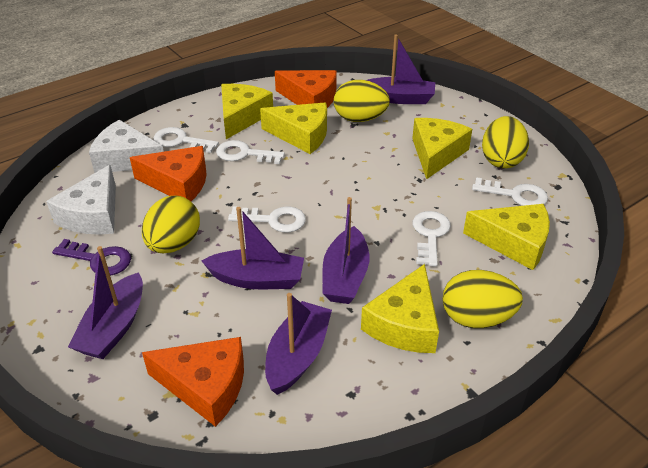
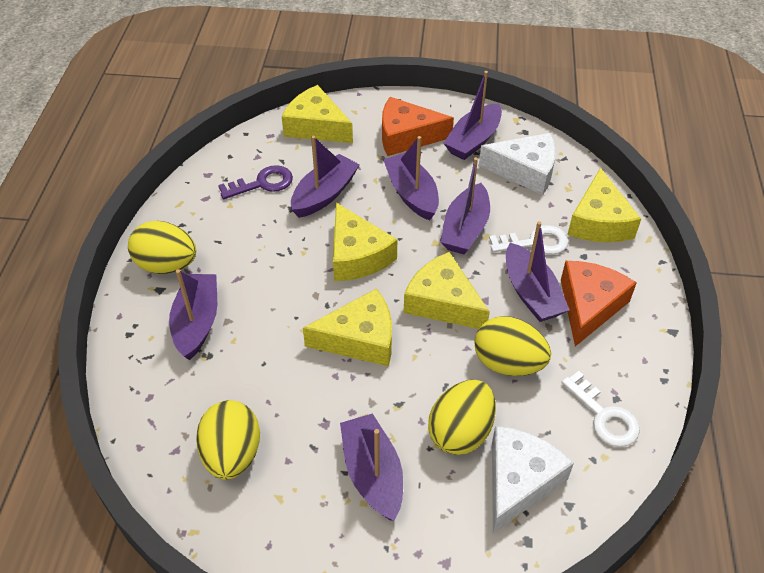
orange cheese: [130,146,207,201] [142,337,244,427] [275,70,337,108] = 3 -> [382,97,454,156] [561,261,637,346] = 2
purple boat: [68,246,143,359] [201,207,304,289] [265,293,332,395] [322,197,369,304] [366,34,435,104] = 5 -> [169,269,217,360] [291,136,360,218] [340,413,403,521] [383,136,439,221] [441,157,490,254] [443,71,502,160] [506,221,569,322] = 7
white key: [154,127,219,153] [216,140,285,164] [228,206,306,233] [413,211,451,267] [472,177,548,206] = 5 -> [489,225,569,255] [561,371,640,447] = 2

